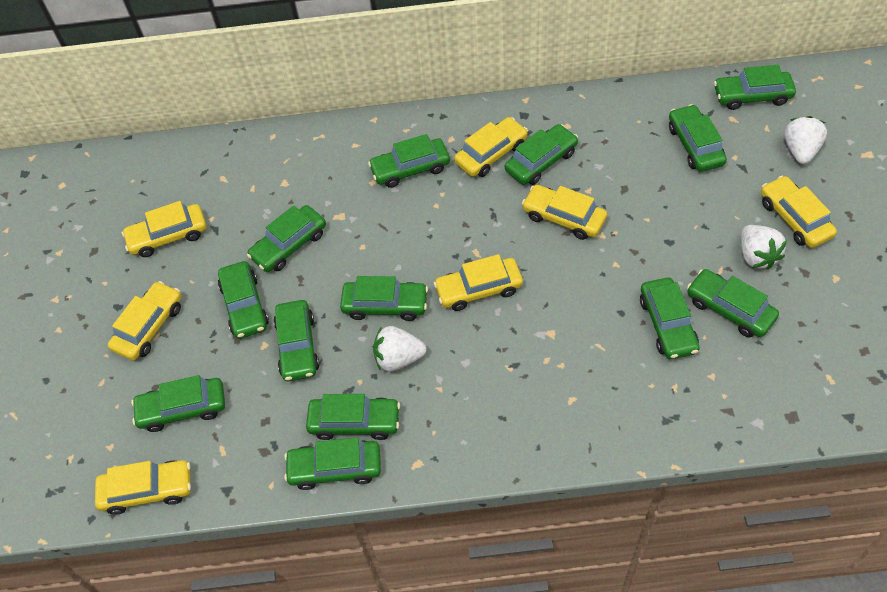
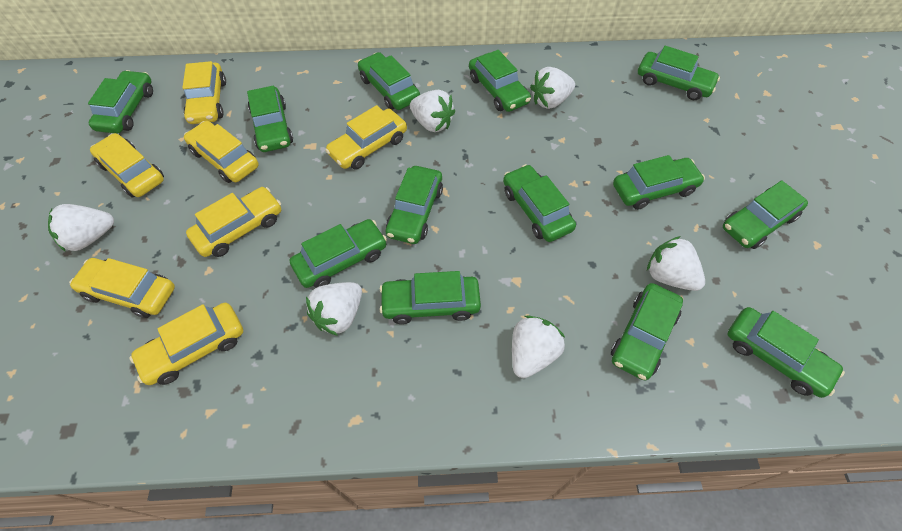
white strawberry: [373,326,427,371] [741,225,787,270] [784,116,827,164] = 3 -> [48,204,114,252] [306,282,362,336] [410,90,455,132] [512,315,565,378] [530,67,575,109] [647,236,705,291] = 6

